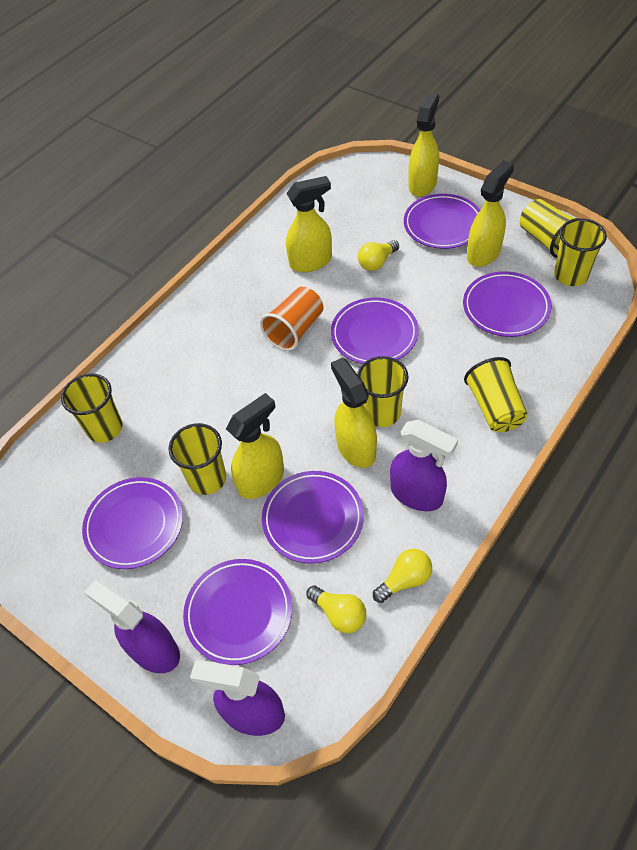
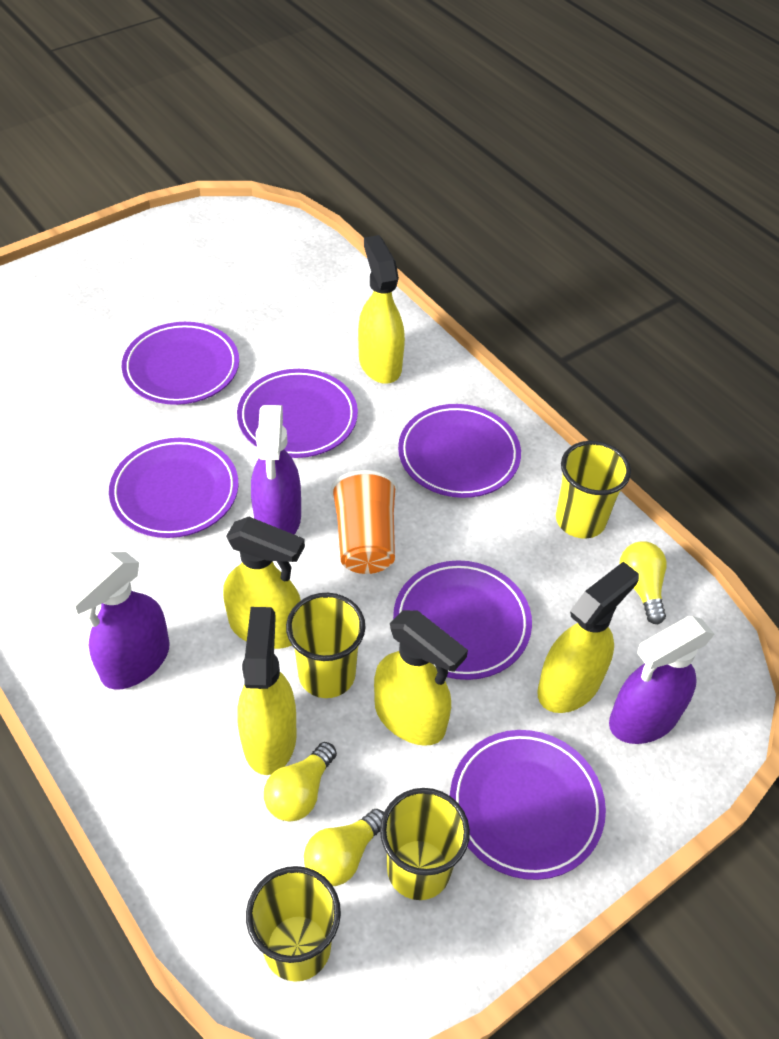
yellow cup: [61,373,123,443] [169,423,226,495] [357,356,409,427] [464,357,528,432] [520,199,579,258] [554,218,607,286] = 6 -> [246,866,341,982] [286,593,366,698] [380,788,470,900] [556,441,631,539] = 4

